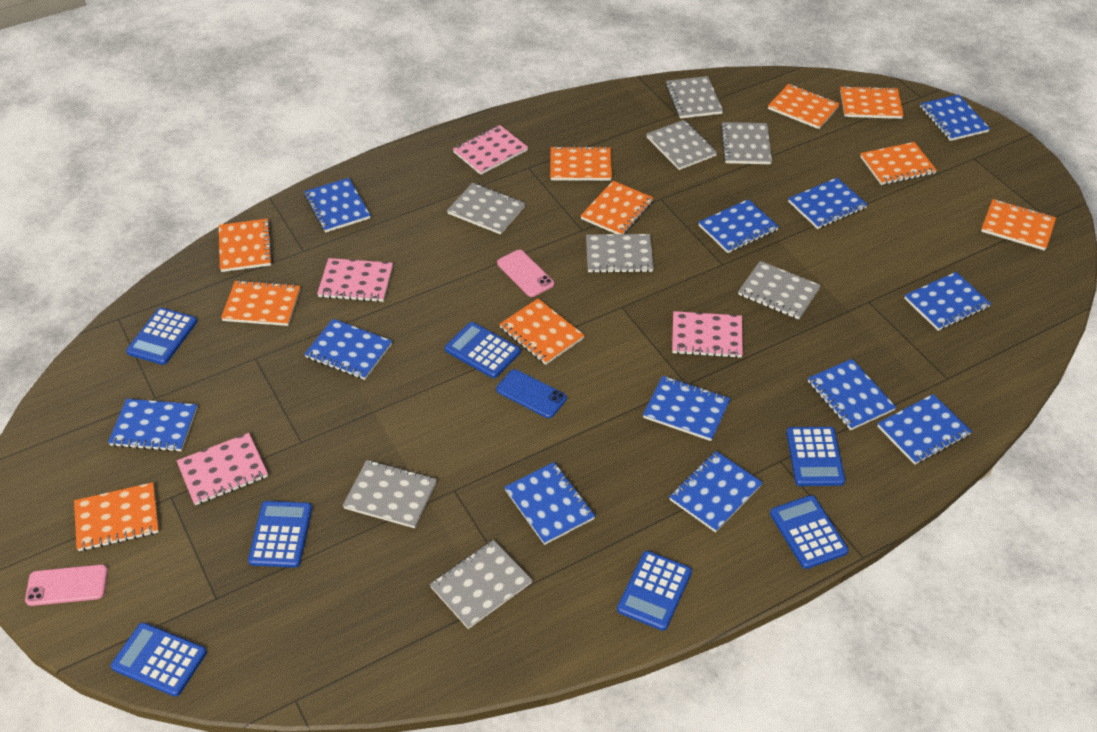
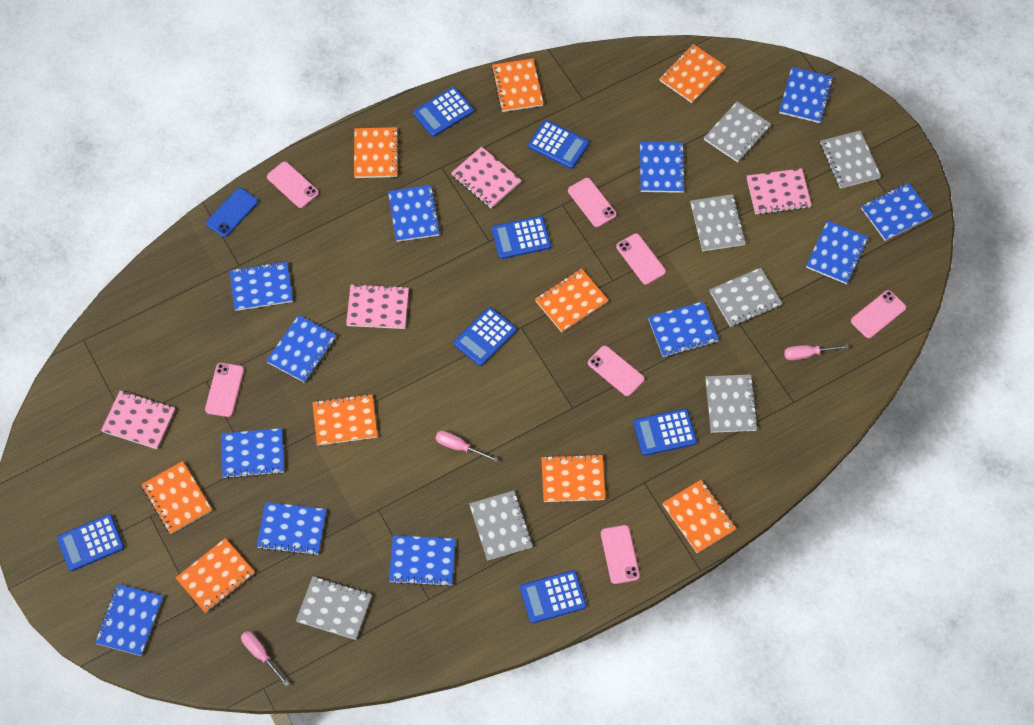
grey notebook: [343,460,437,528] [430,540,532,629] [447,183,526,235] [586,234,654,273] [647,120,718,170] [666,76,723,119] [721,122,772,164] [738,261,821,320] = 8 -> [296,576,372,640] [469,491,533,561] [690,194,746,251] [704,101,771,162] [705,374,758,433] [709,268,782,327] [820,130,881,189] = 7
orange notebook: [74,482,159,551] [219,219,273,272] [221,280,300,326] [499,299,585,365] [550,146,612,181] [580,181,654,234] [768,84,840,129] [840,86,904,119] [860,142,937,185] [981,199,1056,251] = 10 -> [141,461,212,534] [176,538,255,613] [312,394,378,446] [354,127,399,178] [491,59,544,112] [535,268,608,332] [541,454,605,502] [659,44,726,103] [662,480,737,553] = 9
pink phone: [25,564,108,606] [497,250,554,297] = 2 -> [205,363,244,417] [267,161,319,208] [568,178,617,227] [588,346,645,396] [601,525,640,584] [616,233,666,285] [851,290,906,338] = 7
pink screwdriver: none = 0 -> [241,631,290,686] [436,431,498,462] [784,344,849,361] = 3

